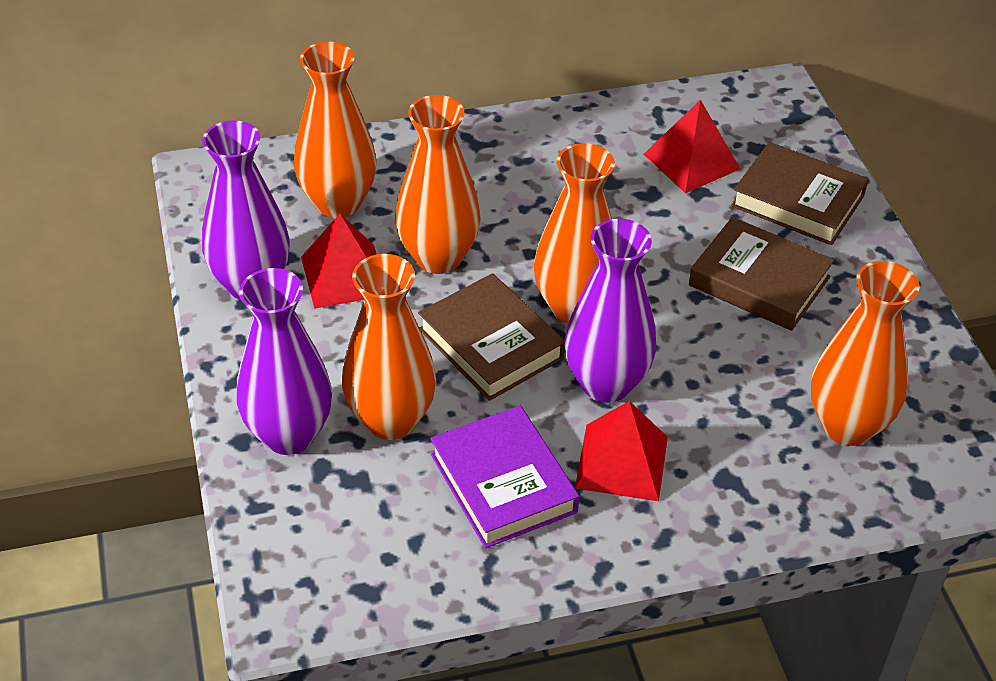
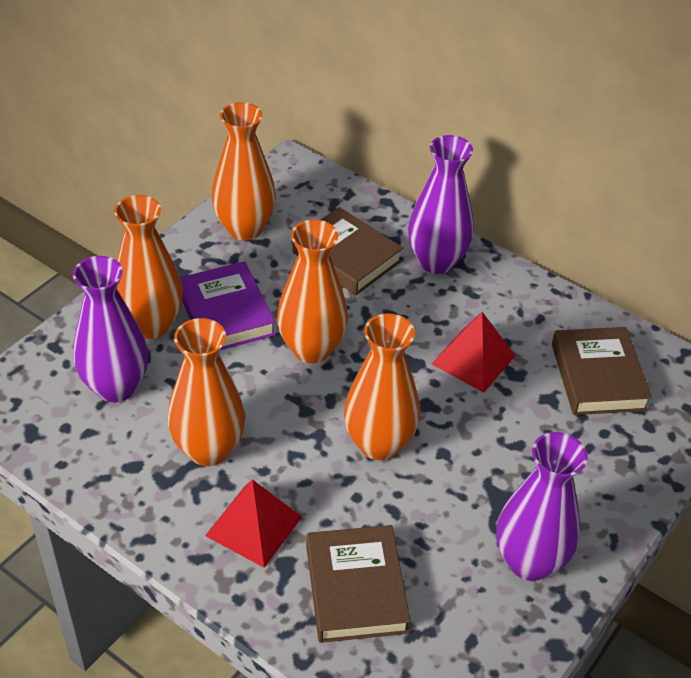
red pyramid: [301,214,377,309] [575,401,668,501] [644,100,740,193] = 3 -> [205,479,302,568] [432,312,516,393] = 2

